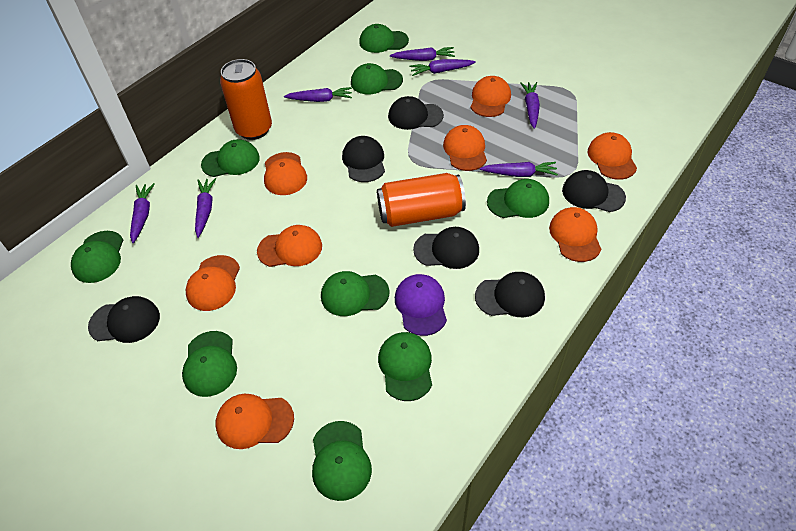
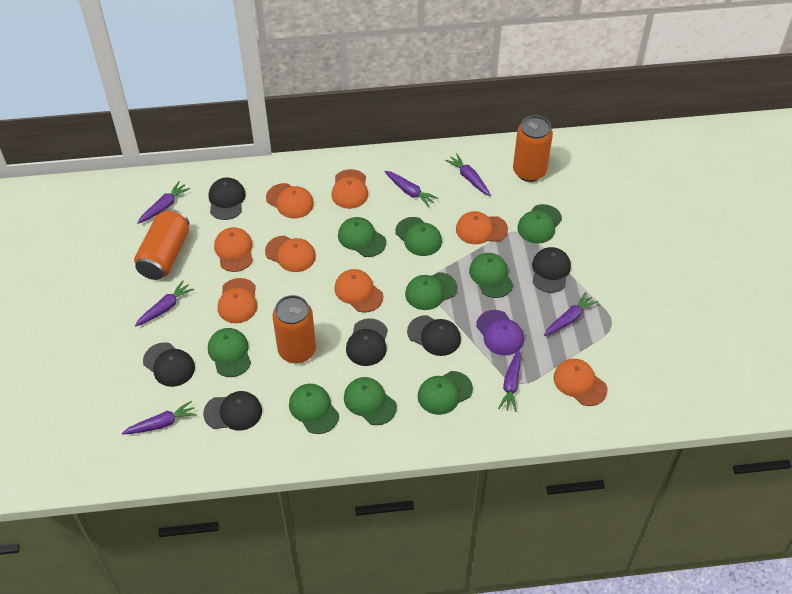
orange can: [220,59,272,140] [377,173,466,227] = 2 -> [134,208,189,280] [273,295,316,364] [513,115,553,182] = 3

